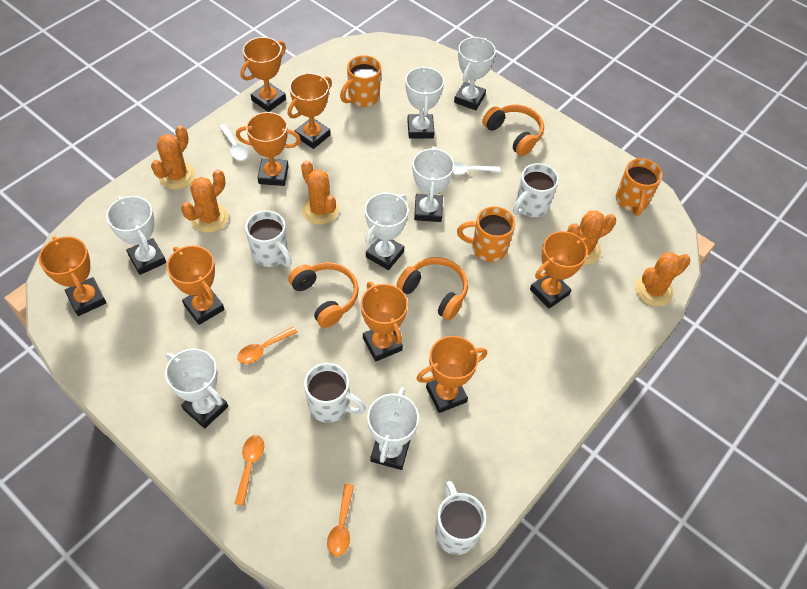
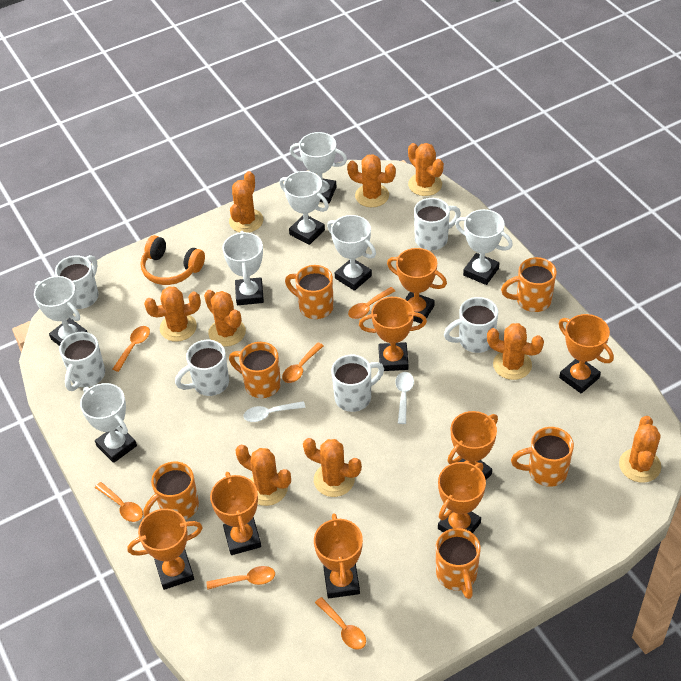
orange cactus: [151,125,196,190] [181,169,229,233] [301,160,339,225] [567,210,616,265] [635,252,690,307] = 5 -> [144,286,201,342] [204,290,246,347] [229,171,263,233] [235,445,291,506] [303,438,362,497] [347,154,396,207] [408,143,444,196] [487,323,544,380] [619,416,661,483] = 9
orange headphones: [288,262,359,328] [396,257,468,320] [482,105,544,156] = 3 -> [140,235,205,285] = 1
orange mug: [340,55,381,107] [457,206,515,262] [616,158,663,216] = 3 -> [143,462,199,520] [229,342,281,398] [285,265,334,319] [436,528,481,599] [501,257,557,312] [511,427,574,487] = 6
orange spoon: [235,435,264,506] [237,327,298,364] [327,484,354,556] = 3 -> [95,482,143,522] [113,326,150,372] [207,566,275,590] [282,343,324,383] [315,597,366,650] [348,287,395,319] = 6
white mug: [245,210,292,267] [304,363,366,423] [435,481,487,555] [513,163,559,217] = 4 -> [55,255,99,309] [59,332,105,391] [175,340,229,396] [331,355,384,412] [414,198,461,250] [444,297,498,353] = 6

